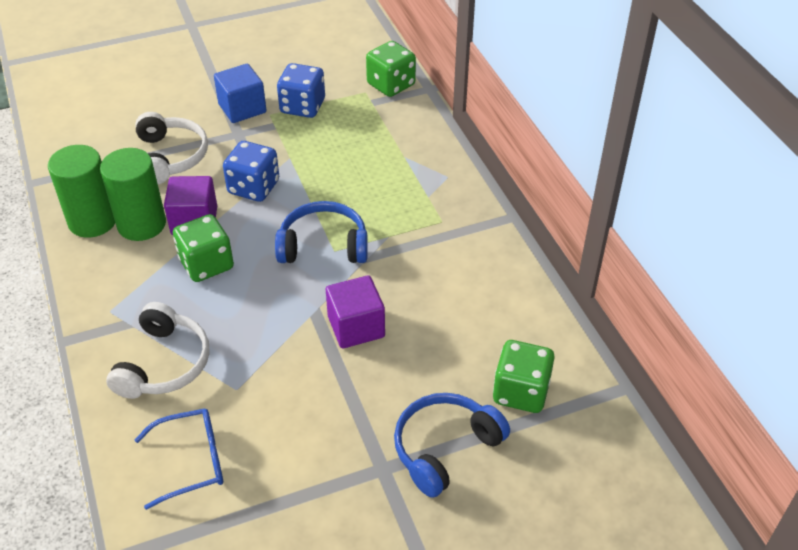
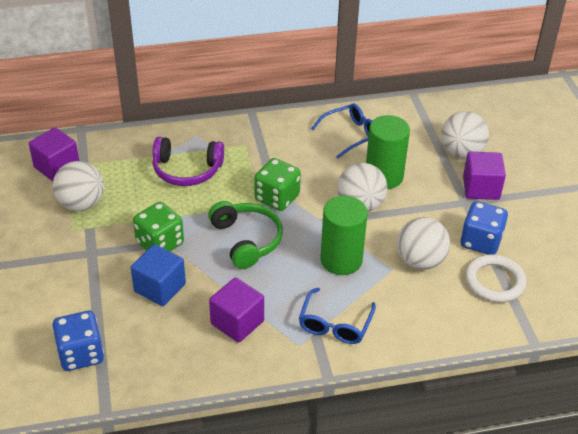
blue glasses: [134,408,223,510] = 1 -> [299,288,376,344] [311,103,372,159] = 2
blue headphones: [275,201,368,263] [394,393,510,498] = 2 -> none = 0
green dice: [173,214,234,282] [366,41,416,97] [493,340,555,413] = 3 -> [133,202,184,251] [254,158,301,211] = 2
green headphones: none = 0 -> [208,201,283,269] = 1
purple cube: [164,176,217,235] [326,275,385,349] = 2 -> [29,127,79,181] [209,277,264,343] [463,152,506,200] = 3
purple headphones: none = 0 -> [153,137,224,186] = 1
white ball: none = 0 -> [53,161,104,211] [337,163,387,212] [397,217,450,270] [441,111,489,158] = 4
white headphones: [106,302,209,399] [135,112,208,184] = 2 -> none = 0
white ring: none = 0 -> [465,254,527,302] = 1

